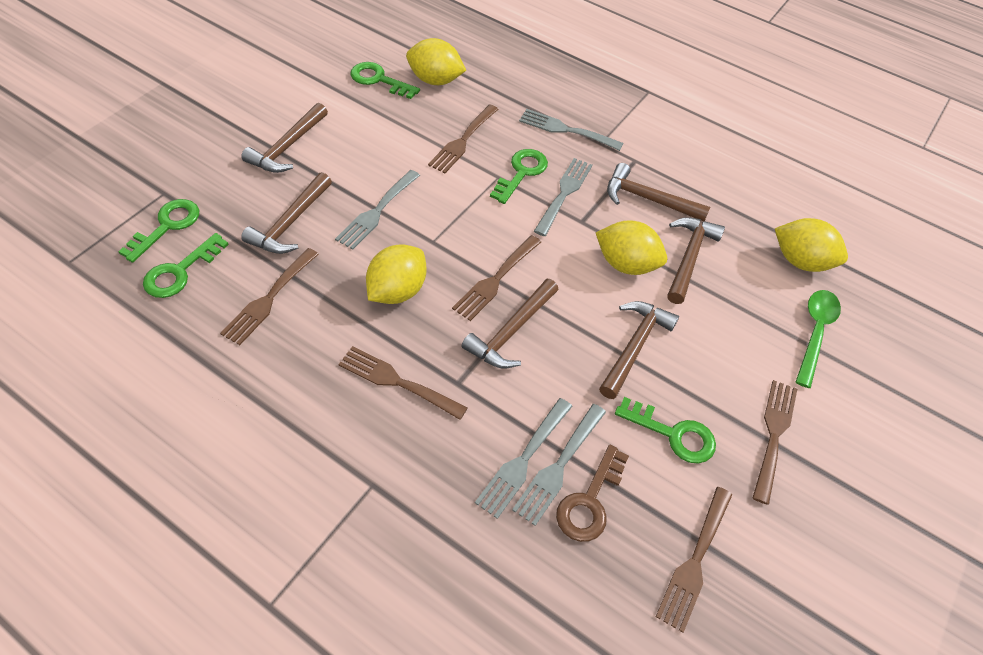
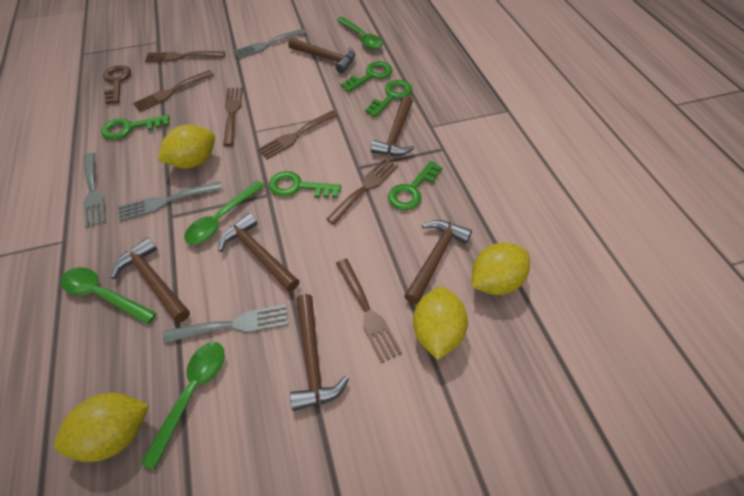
green spoon: [796,290,841,388] = 1 -> [61,267,157,324] [141,342,224,470] [184,181,265,244] [337,17,383,49] = 4
grey fork: [335,170,420,250] [475,398,573,519] [512,404,606,526] [519,109,623,151] [534,158,592,236] = 5 -> [83,153,106,228] [118,181,222,221] [163,305,288,343] [233,29,306,59] = 4

